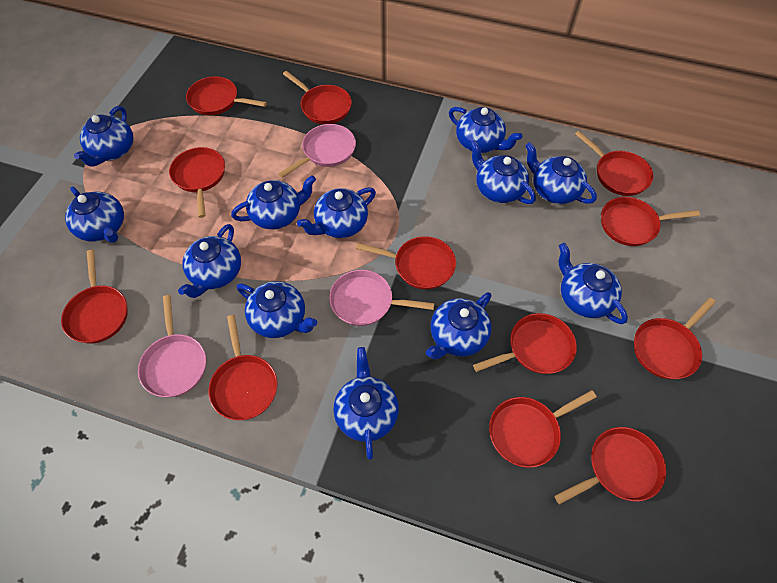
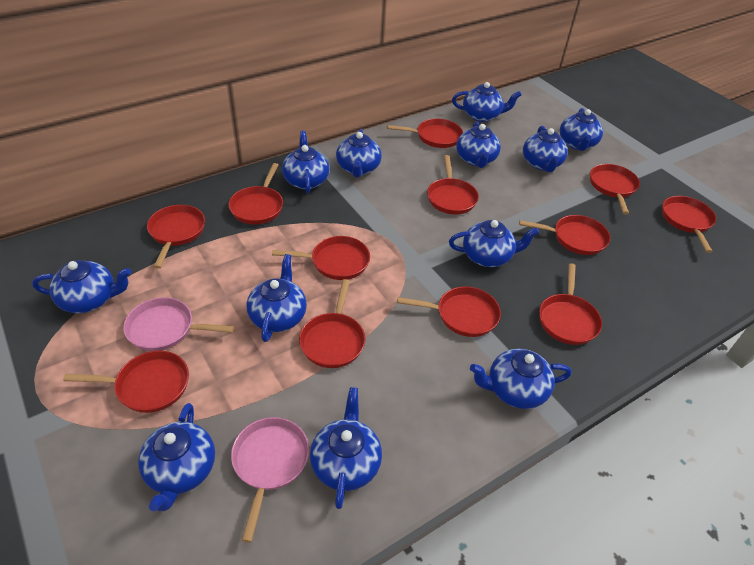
pink pan: [138,295,206,397] [278,124,356,178] [329,270,434,326] = 3 -> [123,297,234,351] [231,417,309,543] = 2

